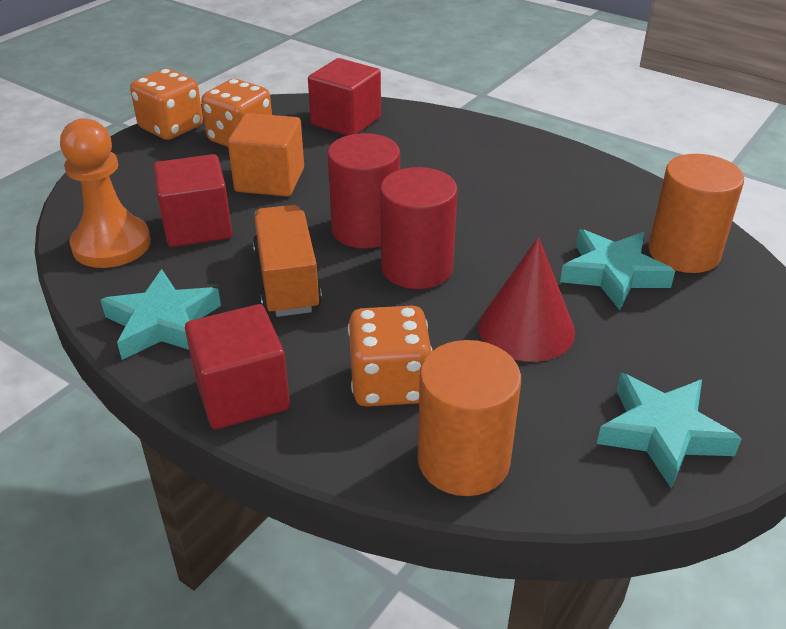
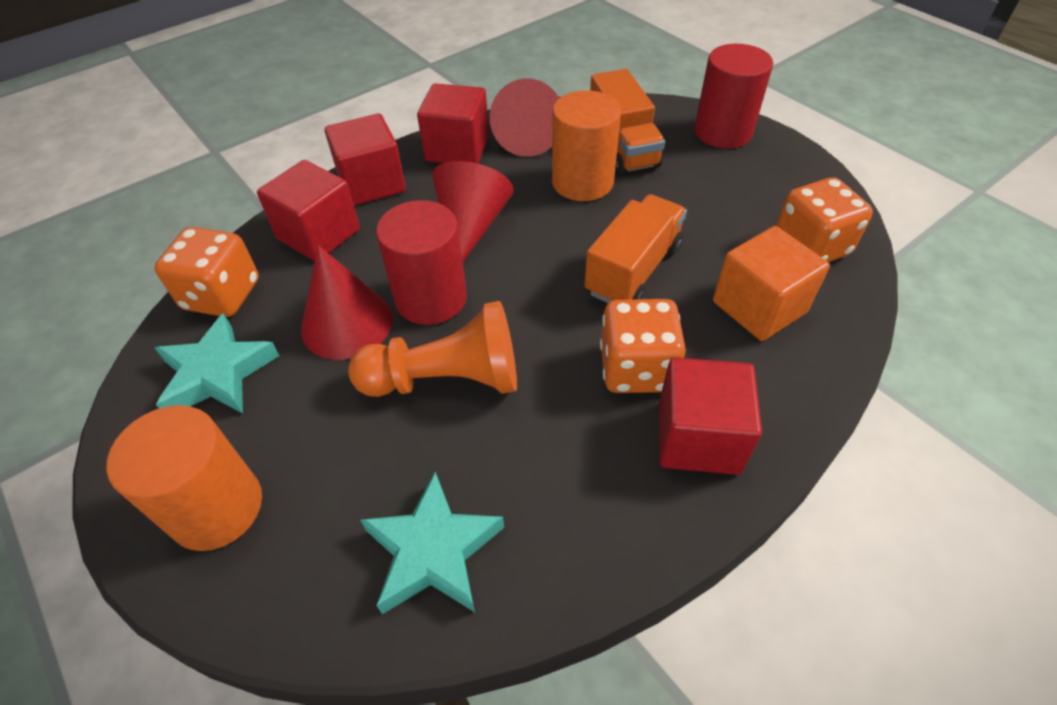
orange truck: [253,205,322,317] = 1 -> [584,194,687,303] [590,69,665,175] = 2
red cone: [478,237,575,362] = 1 -> [301,245,393,360] [432,161,514,262] [490,79,559,157] = 3
red cube: [153,154,232,247] [185,304,290,429] [308,58,381,136] = 3 -> [257,160,360,261] [325,113,406,206] [417,83,489,164] [659,357,762,475] = 4
turquoise star: [101,269,221,360] [560,229,675,310] [597,373,742,489] = 3 -> [155,313,279,414] [360,472,504,614] = 2

